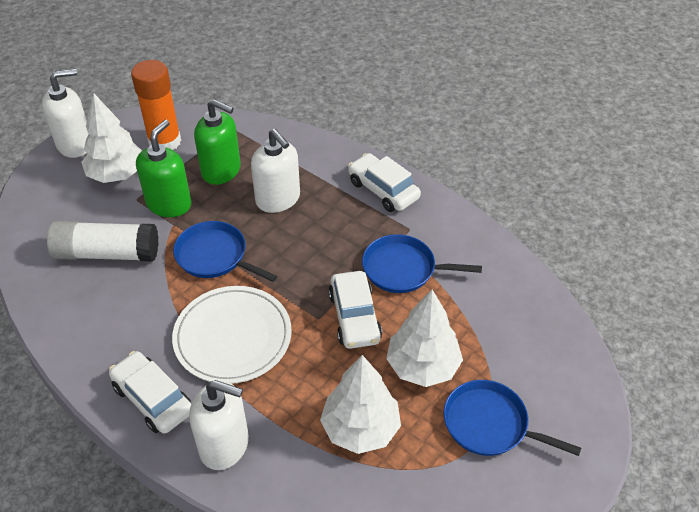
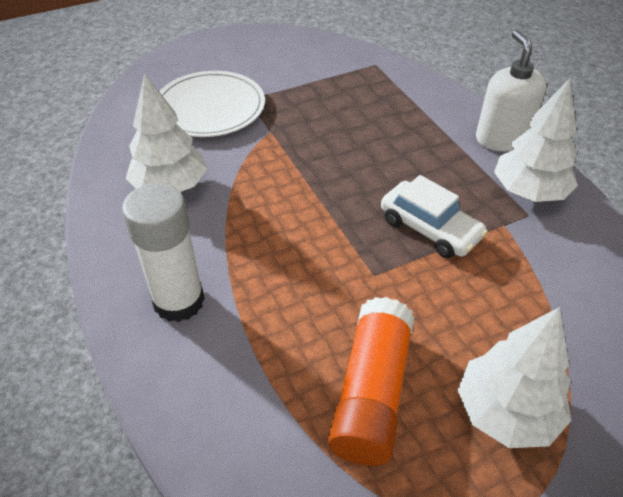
blue pan: [173,221,277,282] [362,234,482,293] [444,380,581,456] = 3 -> none = 0
green soap dispenser: [136,120,191,217] [194,99,241,185] = 2 -> none = 0
white car: [109,351,192,434] [329,271,382,349] [348,153,421,212] = 3 -> [381,175,488,258] = 1
white soap dispenser: [42,69,88,158] [189,380,249,470] [251,129,300,213] = 3 -> [476,30,546,151] = 1

